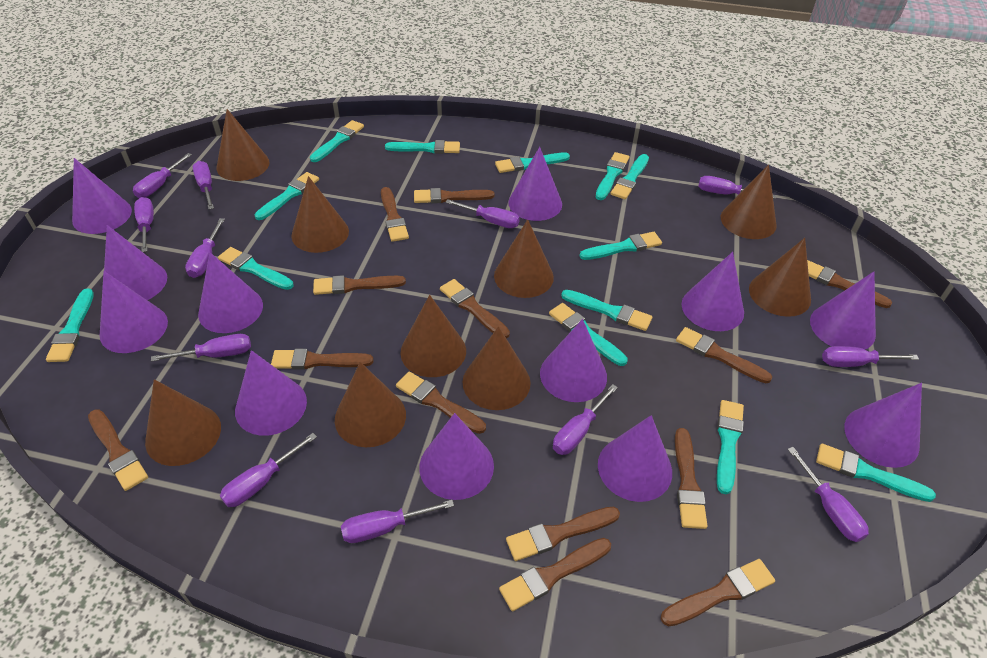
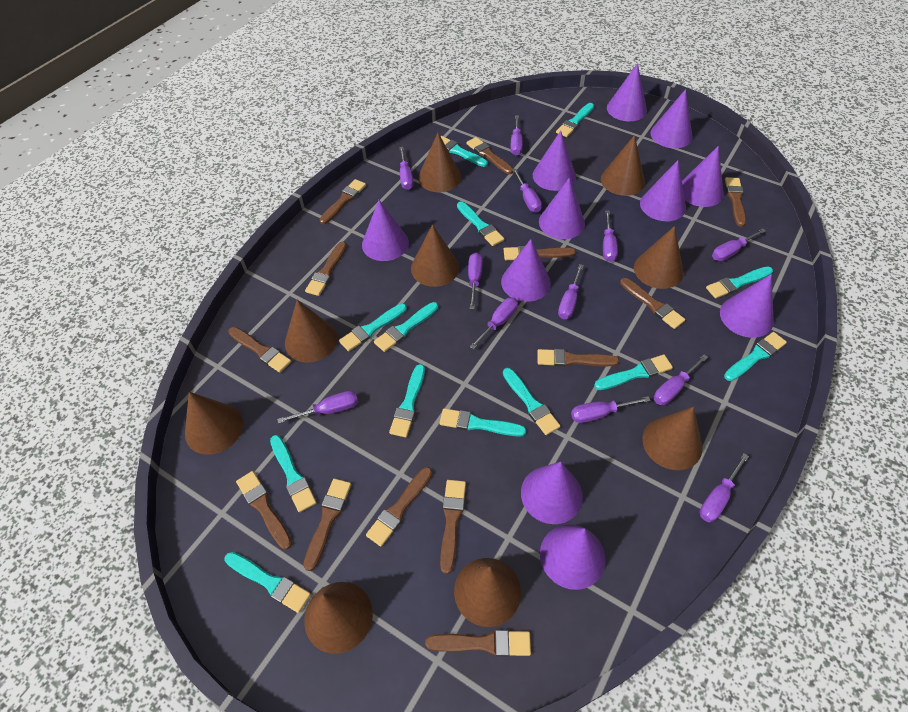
purple cone: [72,158,132,234] [100,271,168,353] [104,225,167,300] [198,252,263,333] [235,350,307,436] [419,413,494,500] [508,147,562,221] [540,319,607,402] [598,415,672,502] [682,252,744,331] [810,272,876,349] [844,383,922,468] = 12 -> [362,200,409,261] [501,239,551,302] [521,462,583,524] [533,131,576,191] [539,178,585,239] [540,525,605,590] [607,63,647,121] [640,160,686,221] [650,89,693,148] [682,146,724,207] [720,274,774,338] = 11

